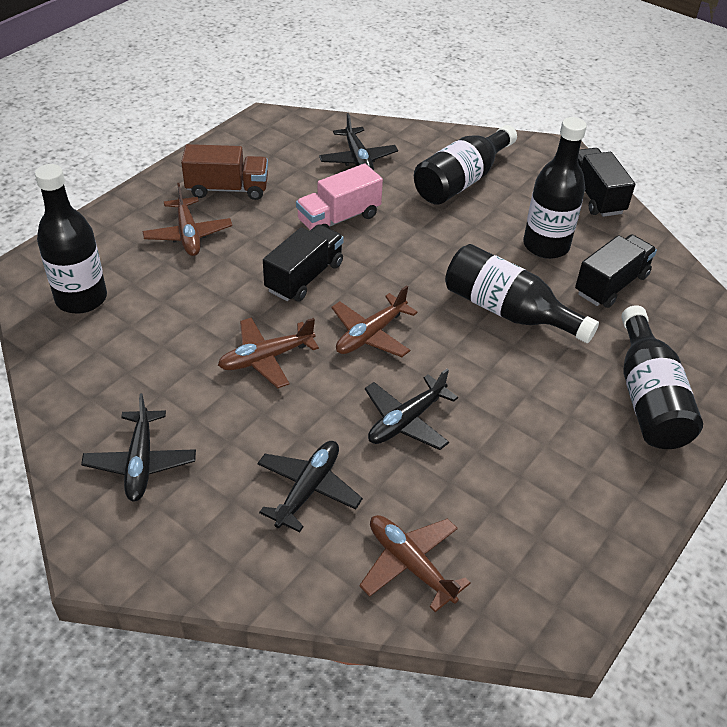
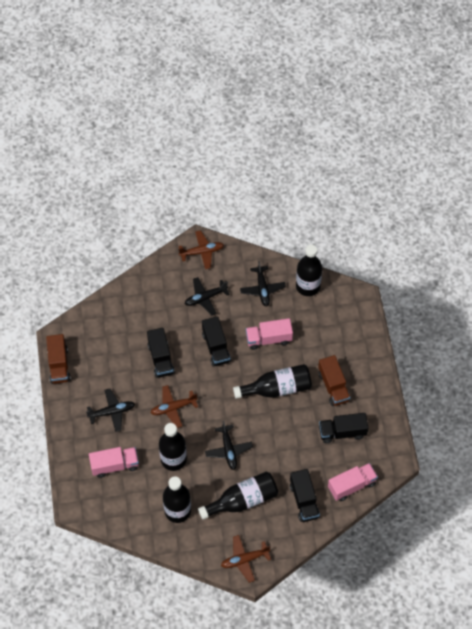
black truck: [263,224,344,301] [575,234,657,308] [578,148,635,217] = 3 -> [147,328,175,378] [202,316,231,367] [290,469,320,522] [319,413,369,443] = 4
brown plane: [142,183,232,256] [218,317,319,388] [331,285,418,357] [359,515,471,612] = 4 -> [150,385,198,428] [179,230,224,269] [221,535,271,583] = 3
brown truck: [181,144,268,200] = 1 -> [46,334,71,384] [318,355,350,406] = 2
pink truck: [296,163,383,230] = 1 -> [89,447,139,478] [246,318,293,350] [328,463,378,501] = 3

